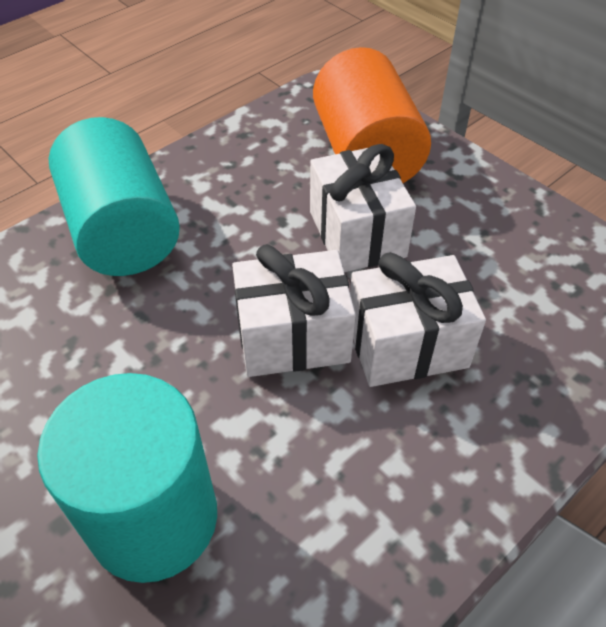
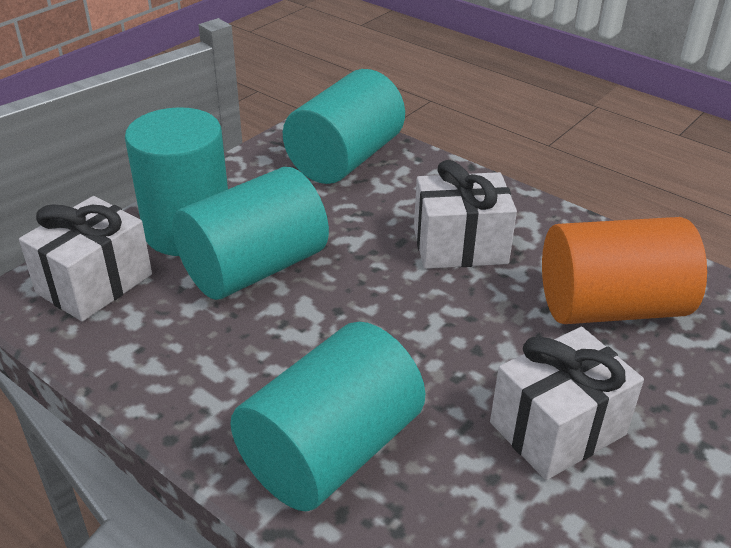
turquoise cylinder: [37,373,217,583] [48,117,180,276] = 2 -> [125,107,228,256] [172,167,329,300] [230,322,425,511] [283,69,405,184] = 4

